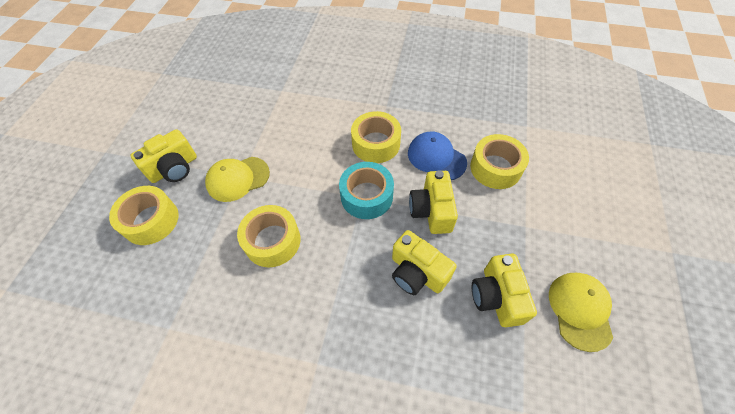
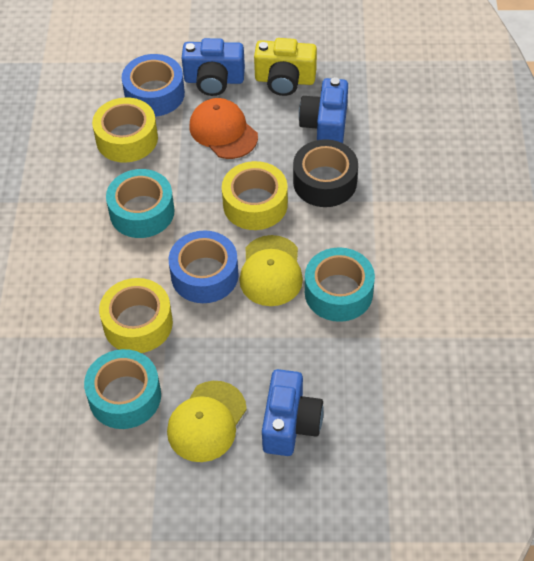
black tape: none = 0 -> [293,139,358,207] = 1
blue camera: none = 0 -> [182,38,245,96] [262,369,324,456] [299,77,348,143] = 3
blue cap: [408,131,467,180] = 1 -> none = 0
blue tape: none = 0 -> [122,54,185,116] [169,230,239,303] = 2
orange cap: none = 0 -> [189,98,258,159] = 1
turquoise tape: [339,162,394,219] = 1 -> [84,349,161,429] [106,169,175,238] [305,247,375,322] = 3
yellow camera: [130,129,197,183] [392,230,457,295] [409,170,458,234] [472,254,537,327] = 4 -> [254,38,317,96] = 1
yellow tape: [109,186,179,245] [237,205,300,267] [351,111,401,163] [470,134,529,189] = 4 -> [92,97,158,163] [99,278,173,353] [222,161,288,230] = 3

